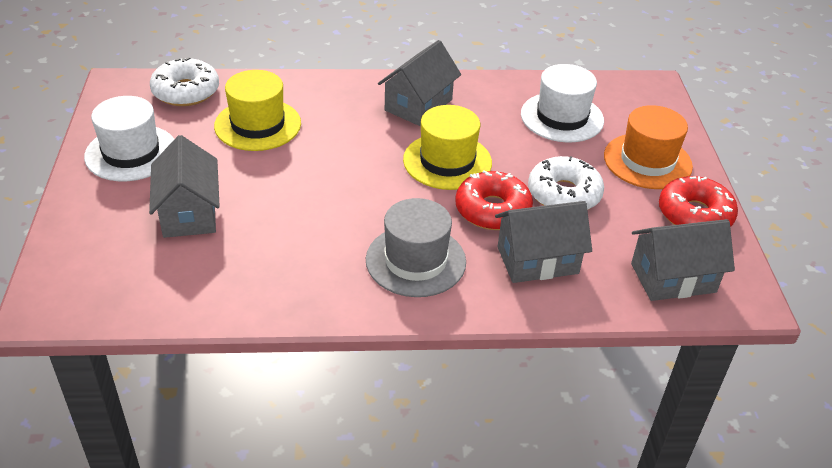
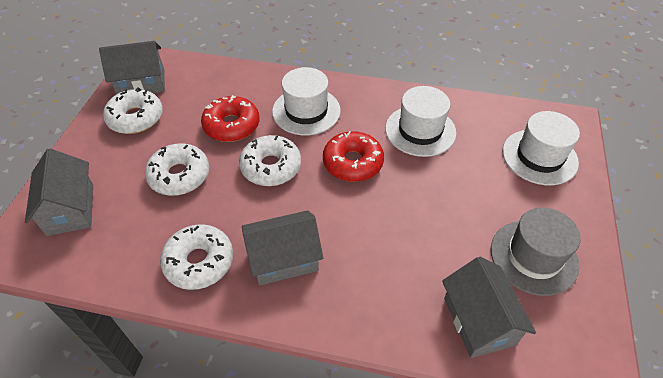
orange hat: [604,105,693,189] = 1 -> none = 0
white donut: [150,57,219,106] [528,156,604,210] = 2 -> [103,87,163,134] [145,143,209,196] [160,224,233,290] [239,135,301,186] = 4
white hat: [84,96,174,181] [521,64,604,142] = 2 -> [272,67,341,135] [385,86,456,157] [503,111,580,185] = 3
yellow hat: [214,70,301,151] [403,105,492,190] = 2 -> none = 0

